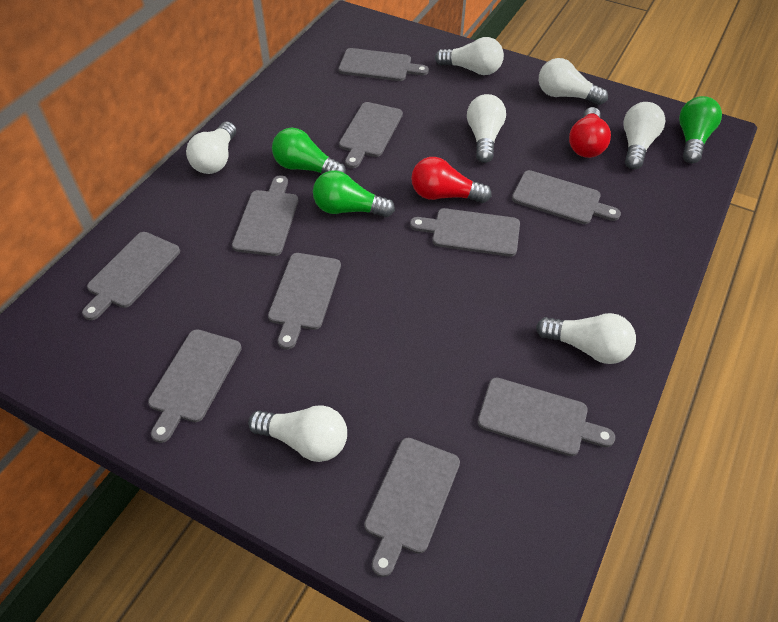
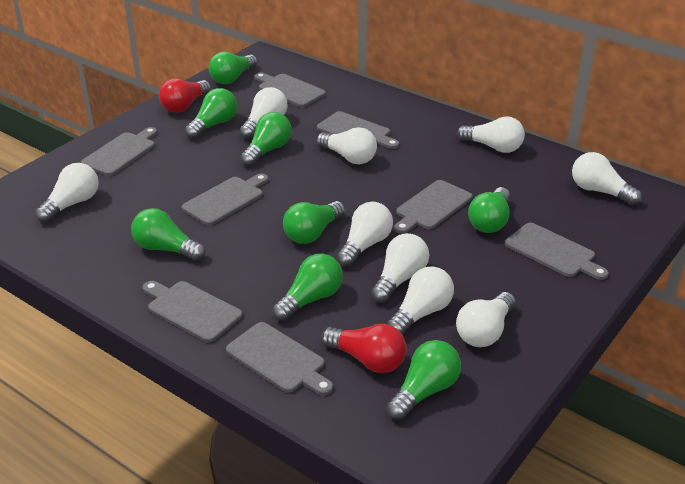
green light bulb: [272,128,346,174] [313,170,395,217] [679,96,722,163] = 3 -> [131,208,206,261] [185,88,237,139] [209,52,258,84] [240,112,292,166] [272,253,343,321] [283,201,345,244] [386,340,461,420] [468,187,510,233] = 8
grey cutting board: [82,232,180,320] [148,329,242,443] [232,175,298,256] [268,253,341,349] [338,48,429,81] [339,102,403,168] [364,438,460,577] [410,208,520,257] [478,378,615,456] [512,170,621,224] = 10 -> [81,127,157,176] [143,281,243,342] [182,173,269,226] [226,322,333,395] [255,73,326,107] [317,111,399,149] [394,180,472,234] [505,223,609,280] = 8
white light bulb: [186,122,236,174] [248,405,347,462] [435,37,504,75] [467,94,506,163] [536,313,636,364] [539,58,608,105] [623,102,665,169] = 7 -> [35,163,99,223] [240,87,288,139] [316,127,377,164] [337,202,393,267] [371,233,429,303] [386,266,454,335] [456,292,516,347] [457,116,525,153] [572,152,642,205] = 9

